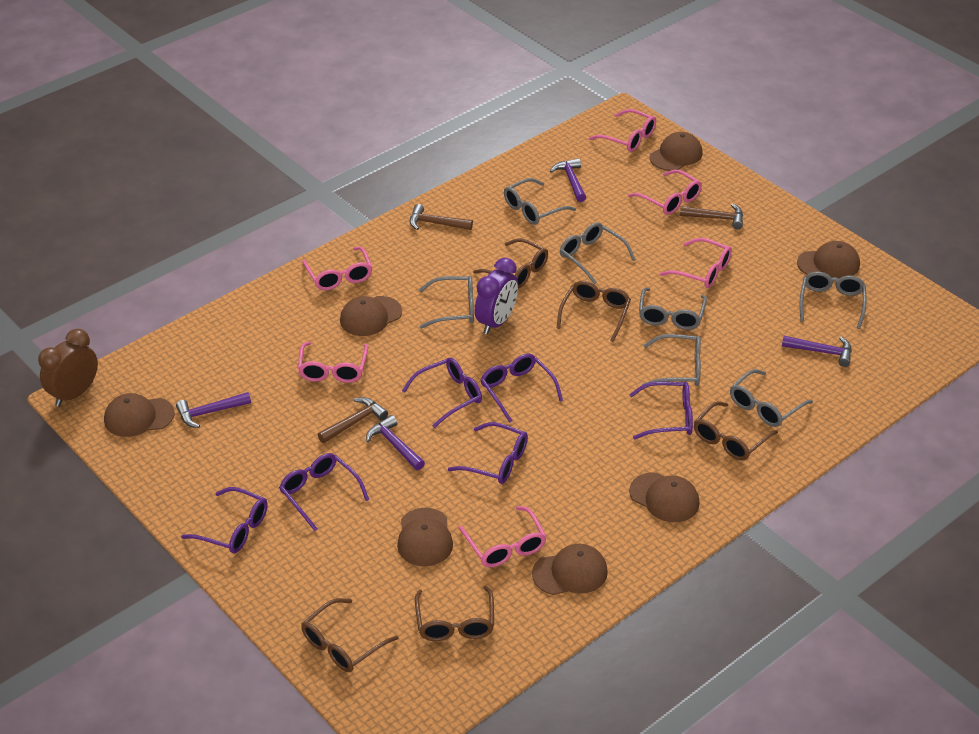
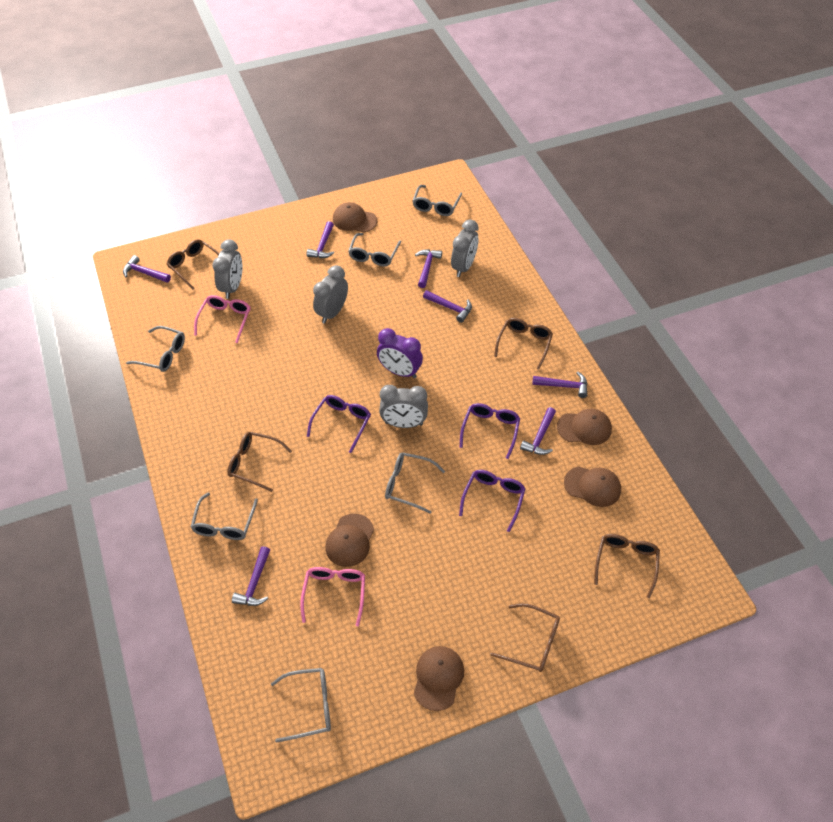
brown cap: [104,393,175,437] [340,296,402,336] [397,508,453,566] [532,544,608,595] [629,472,700,522] [650,132,703,171] [797,241,860,278] = 7 -> [326,514,374,567] [333,202,377,233] [414,646,464,711] [557,408,612,445] [564,466,621,507] = 5
brown clock: [38,329,98,407] = 1 -> none = 0
brown hammer: [318,397,388,443] [410,204,473,230] [680,203,743,229] = 3 -> none = 0
grey clock: none = 0 -> [212,239,243,299] [313,265,348,324] [379,385,428,428] [451,220,478,277] = 4
grey glasses: [419,276,474,329] [504,178,576,225] [560,222,636,284] [639,287,707,330] [642,334,701,386] [730,369,813,427] [800,272,867,329] = 7 -> [126,326,185,372] [191,492,258,540] [271,668,331,743] [348,233,401,266] [385,452,445,514] [412,185,462,216] = 6
pink glasses: [298,342,368,383] [302,246,372,290] [459,506,547,567] [589,109,656,152] [628,170,702,215] [659,238,732,288] = 6 -> [194,295,250,343] [300,567,365,627] = 2
purple glasses: [181,487,268,553] [279,453,369,531] [402,358,482,428] [448,422,528,484] [481,354,563,423] [629,381,693,439] = 6 -> [307,395,371,453] [459,403,520,459] [459,470,526,532] = 3
purple hammer: [176,392,251,428] [366,415,425,470] [550,158,586,202] [782,336,852,367] = 4 -> [123,255,171,283] [232,546,270,606] [307,221,334,258] [415,249,442,288] [423,290,472,323] [520,407,556,455] [532,372,587,398] = 7

